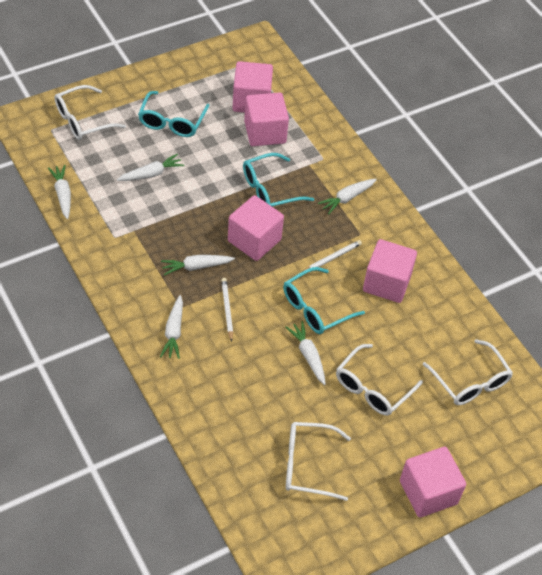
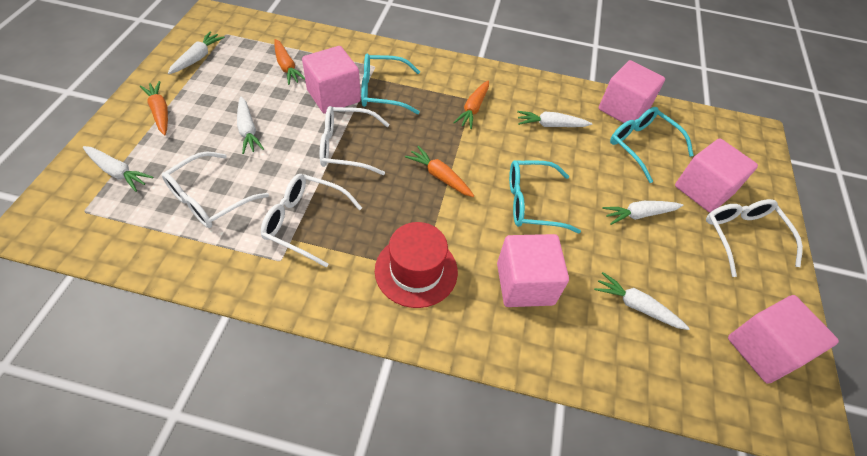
orange carrot: none = 0 -> [140,81,168,135] [274,39,305,85] [405,146,474,197] [453,80,489,129] = 4
red hat: none = 0 -> [375,222,458,308] = 1
white pencil: [221,278,233,342] [304,240,362,271] = 2 -> none = 0

